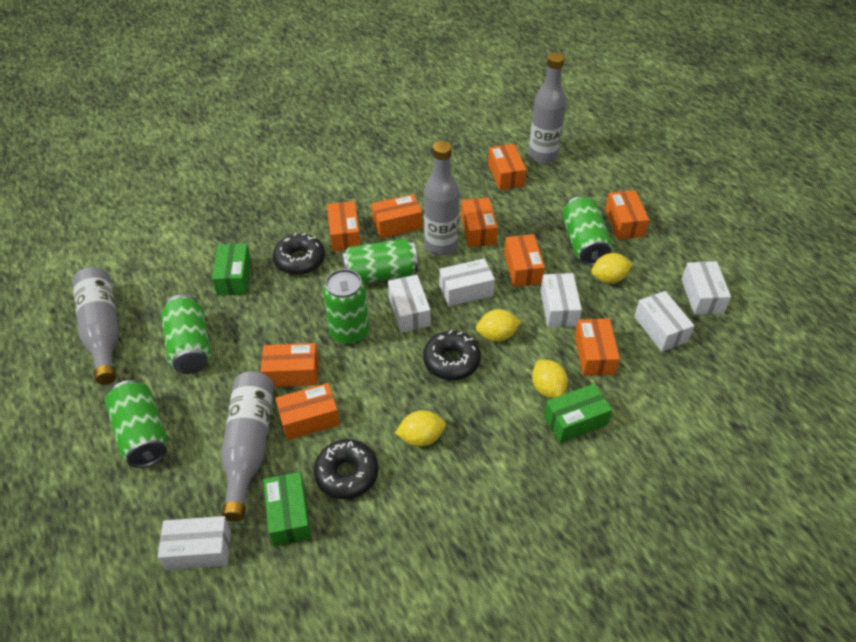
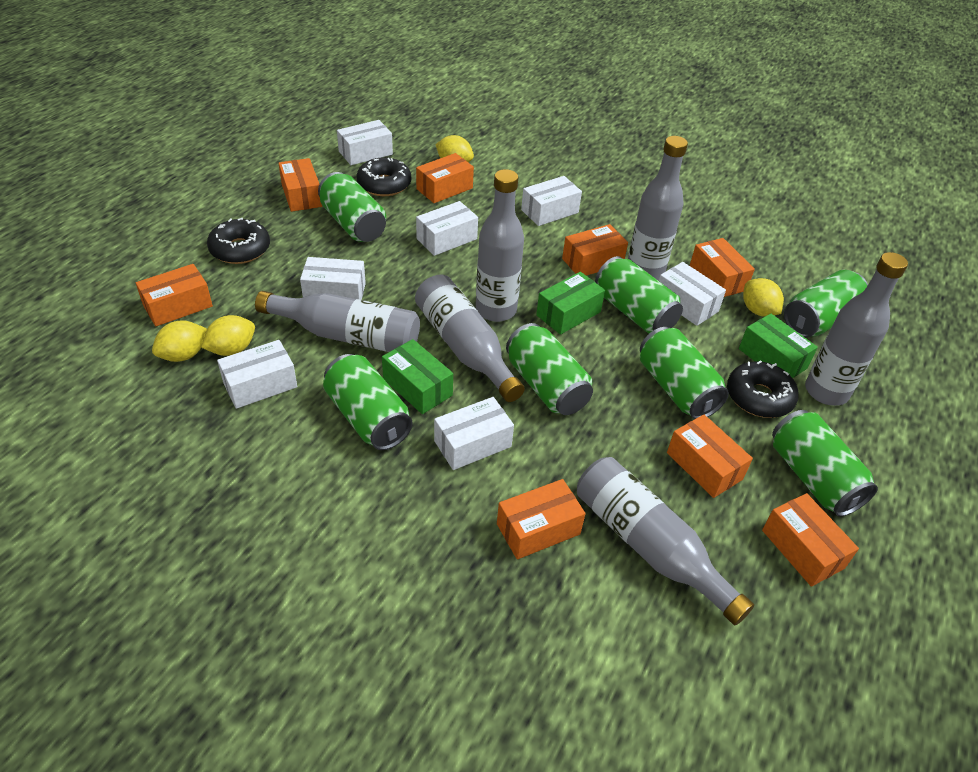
green can: [105,380,168,468] [161,294,211,374] [323,269,369,345] [342,239,418,284] [562,196,612,266] = 5 -> [318,172,386,242] [323,354,412,450] [506,323,593,415] [595,256,683,334] [640,327,729,419] [772,410,878,517] [784,270,868,338] = 7
grey bottle: [72,267,119,385] [221,371,274,522] [424,141,460,256] [529,52,566,164] = 4 -> [255,291,420,352] [415,274,525,402] [476,169,524,322] [577,457,754,625] [628,136,688,280] [805,252,908,406] = 6
orange box: [261,343,319,387] [275,383,340,440] [327,201,361,251] [371,194,423,238] [461,197,498,247] [488,144,527,190] [504,234,545,287] [575,319,620,376] [605,190,649,239] = 9 -> [136,264,213,326] [278,158,322,212] [416,153,474,203] [497,479,586,559] [562,224,628,276] [667,414,753,498] [690,238,755,297] [762,493,859,587] = 8
white box: [158,516,231,570] [388,275,431,333] [439,259,495,306] [541,273,582,327] [634,291,694,352] [681,261,731,315] = 6 -> [217,340,297,409] [300,257,366,300] [337,120,393,165] [416,201,478,256] [434,397,514,470] [521,176,582,226] [659,262,726,326] = 7

